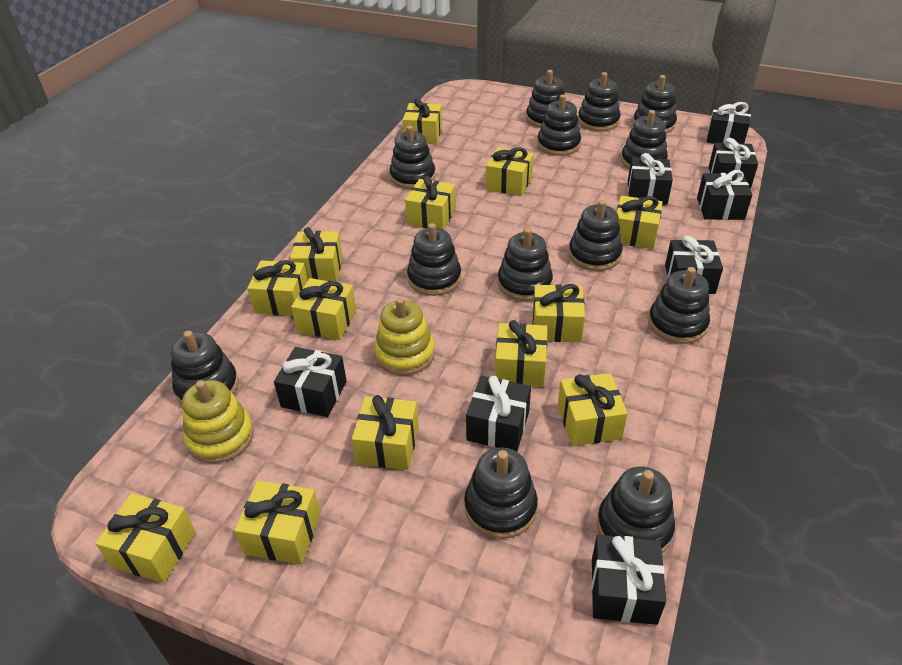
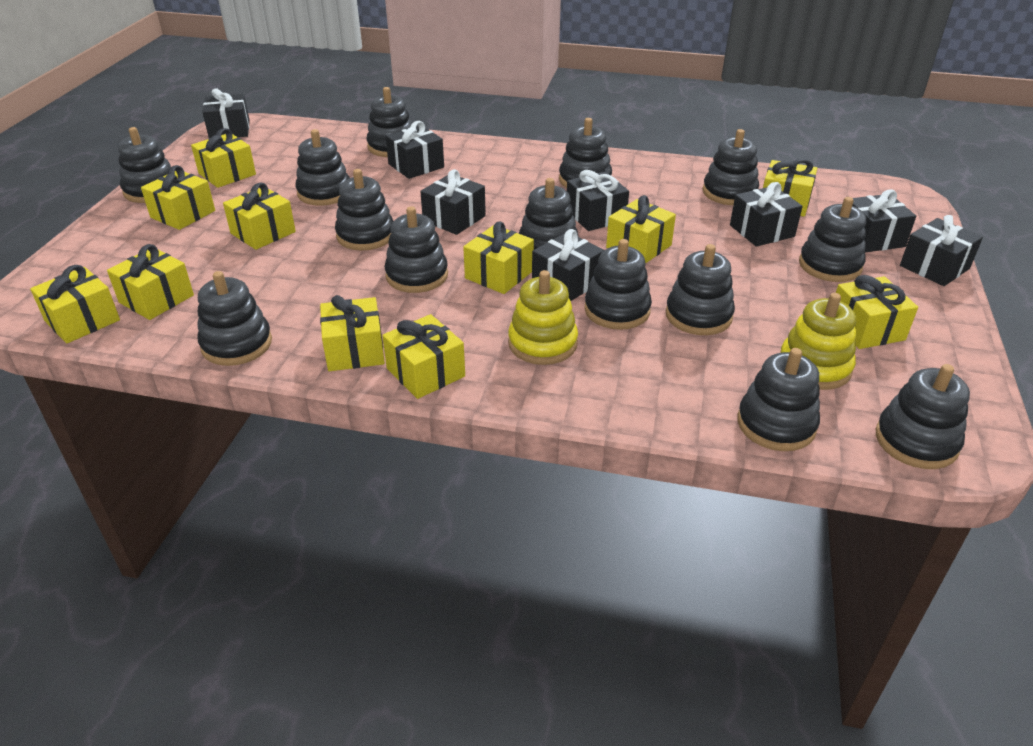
black stacking toy: [171,331,239,405] [390,126,435,189] [407,223,461,296] [464,447,538,539] [498,228,553,301] [526,70,565,128] [537,94,581,156] [569,200,622,271] [578,72,621,131] [597,466,675,553] [621,110,668,170] [633,75,677,134] [648,267,710,344] = 13 -> [118,127,171,203] [197,271,272,366] [296,129,350,206] [335,169,393,250] [367,87,412,157] [384,206,448,293] [519,178,578,250] [559,118,612,188] [584,239,652,330] [666,244,735,335] [703,129,759,205] [737,348,820,451] [799,197,866,282] [876,364,970,469] = 14
yellow gift: [95,493,196,583] [234,481,321,565] [247,260,308,316] [290,227,343,282] [291,278,356,340] [352,395,419,470] [403,98,442,144] [405,175,456,230] [486,147,534,196] [495,320,547,387] [533,284,585,342] [558,373,628,446] [617,196,662,249] = 13 -> [30,265,120,343] [107,244,194,320] [141,165,215,230] [191,128,256,188] [223,182,296,250] [320,295,385,371] [382,314,465,399] [463,221,534,294] [606,195,676,263] [763,159,817,217] [836,275,918,349] = 11

